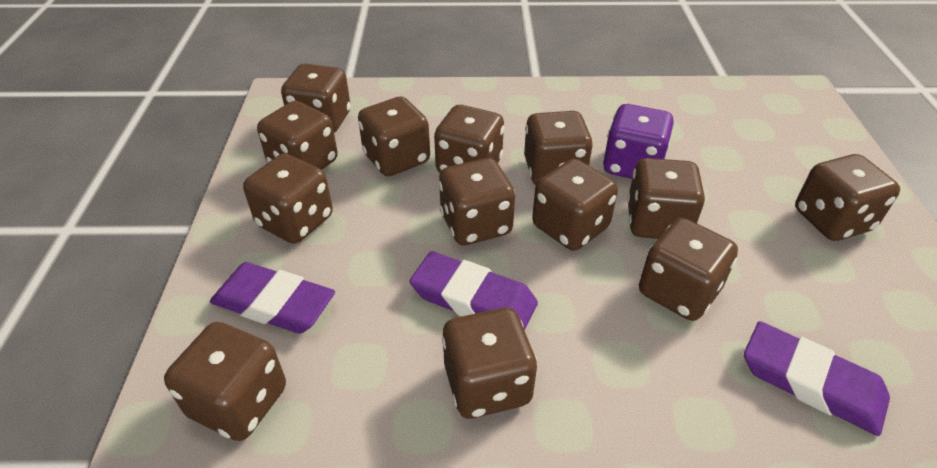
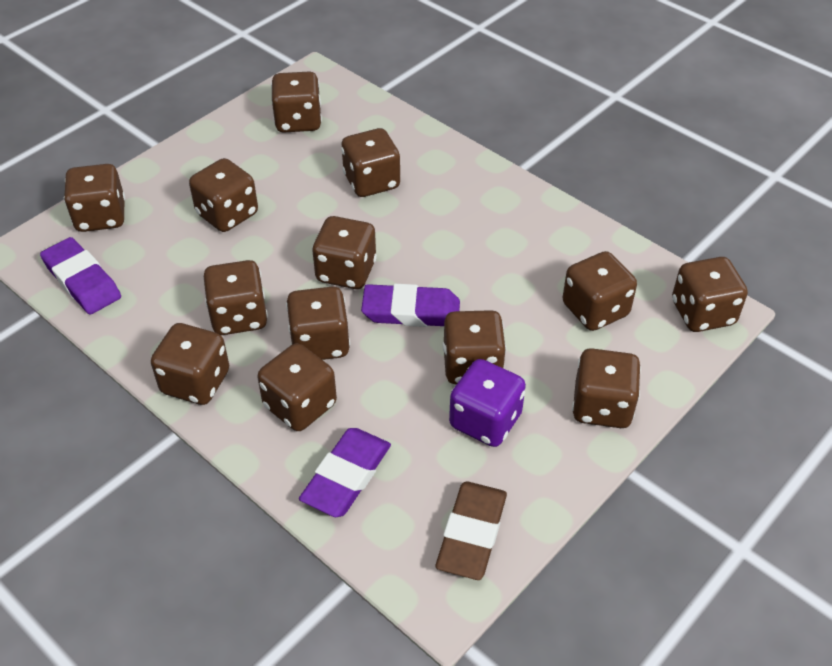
brown eraser: none = 0 -> [436,481,507,580] = 1

